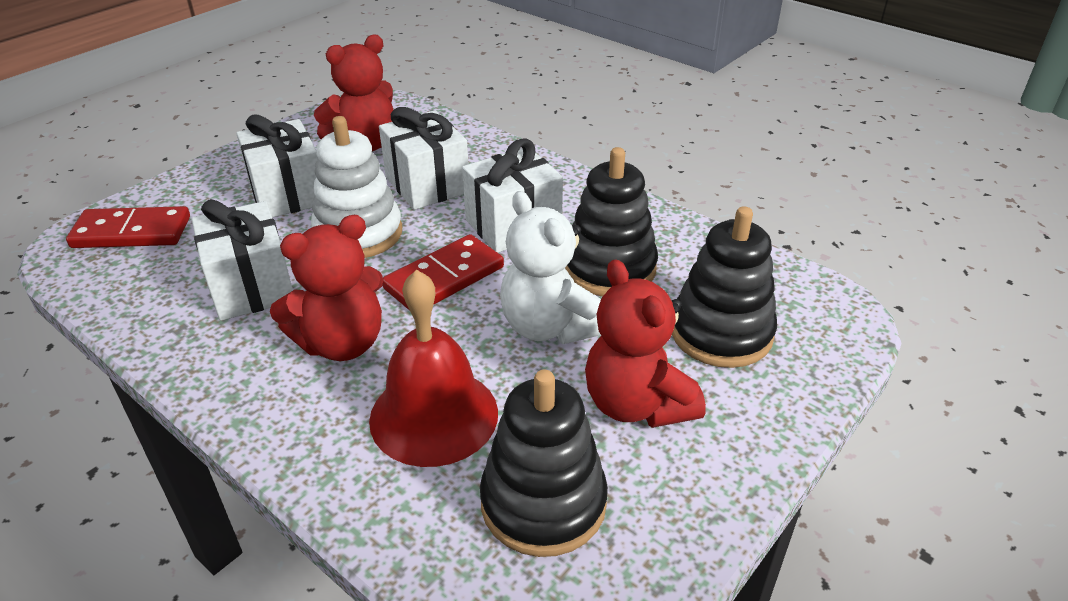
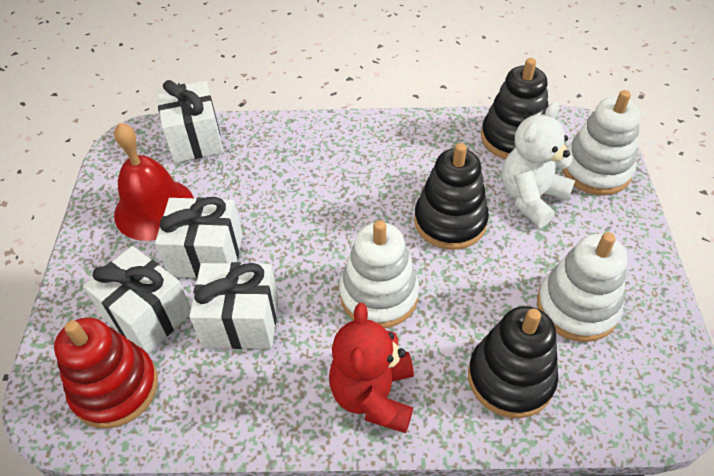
red domino: [66,206,190,248] [382,234,504,310] = 2 -> none = 0
red stacking toy: none = 0 -> [54,317,158,429] = 1
red teddy bear: [270,215,384,361] [314,35,393,151] [585,259,706,428] = 3 -> [329,303,414,433] = 1
white stacking toy: [311,116,402,258] = 1 -> [340,220,419,328] [537,232,627,342] [562,90,640,195] = 3

